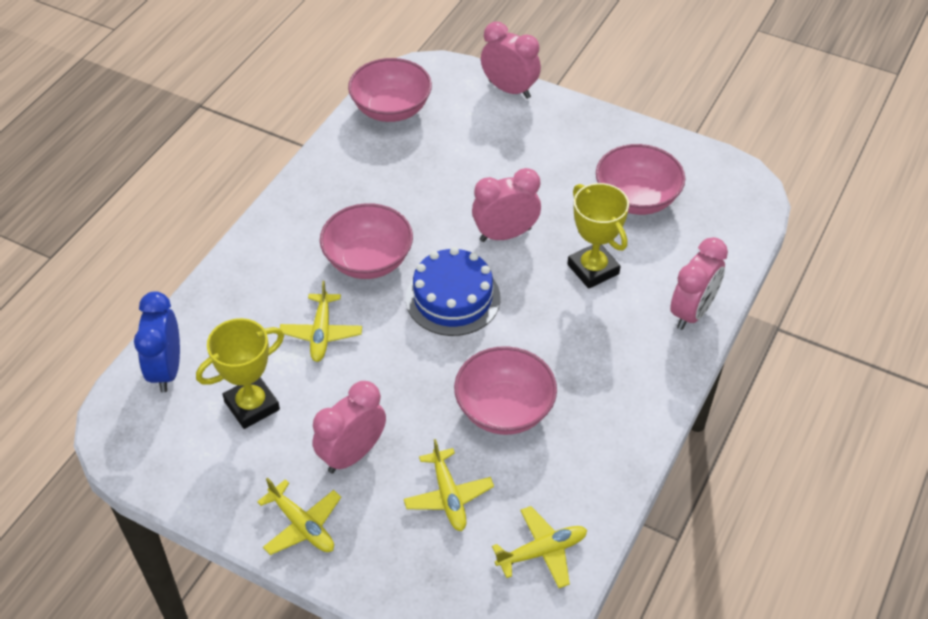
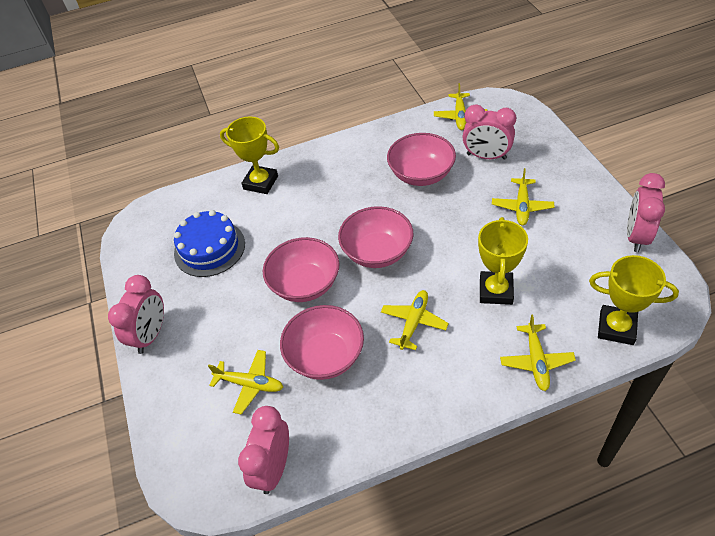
blue clock: [134,291,180,392] = 1 -> none = 0
yellow plane: [257,477,341,555] [280,281,362,362] [404,439,494,531] [492,506,587,588] = 4 -> [208,350,283,414] [381,290,449,350] [434,83,488,130] [492,168,554,226] [500,315,576,391] = 5
yellow trophy: [196,318,284,429] [567,183,629,289] = 2 -> [220,116,279,194] [478,217,528,305] [589,255,679,345] = 3

